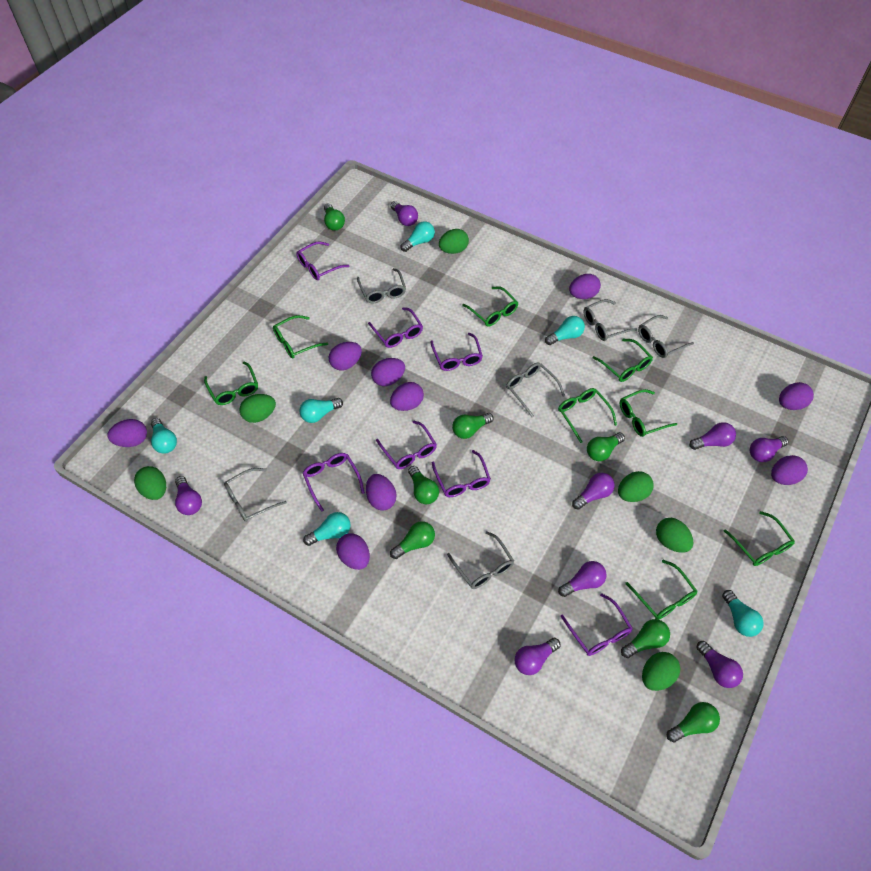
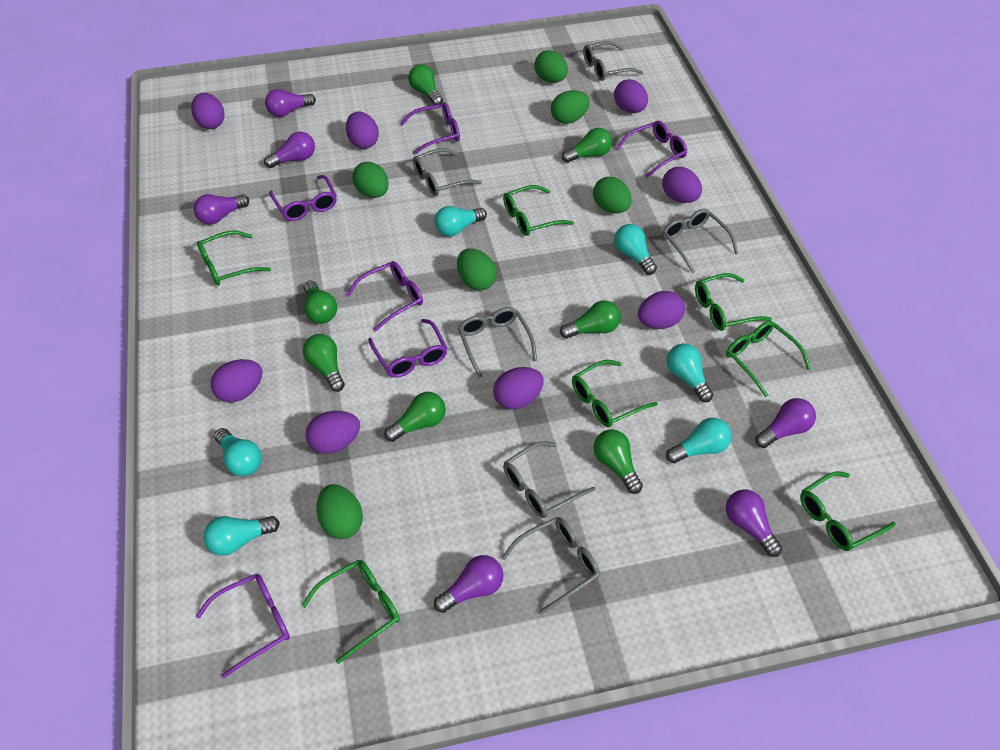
green glasses: [204,362,258,405] [273,315,328,359] [462,286,518,327] [558,388,617,443] [593,339,653,382] [620,389,677,437] [625,560,697,620] [724,511,795,566] = 8 -> [197,231,271,286] [302,560,400,664] [503,185,574,236] [572,360,658,427] [695,273,772,331] [726,321,811,397] [800,471,896,551] = 7
purple egg: [108,419,147,447] [329,342,362,371] [336,533,370,570] [366,474,396,511] [371,358,405,386] [390,382,424,411] [569,274,601,299] [771,455,808,485] [779,382,814,410] = 9 -> [191,93,225,129] [211,359,262,403] [306,411,360,454] [346,111,379,149] [493,367,544,410] [614,79,648,113] [638,291,685,329] [662,167,702,203] = 8
purple glasses: [296,241,350,280] [303,453,365,512] [368,307,423,348] [376,420,437,469] [431,333,483,371] [432,450,491,497] [560,593,633,656] = 7 -> [196,573,290,678] [269,175,337,221] [346,261,423,332] [368,319,447,378] [400,102,460,155] [616,121,687,177] = 6
purple light bulb: [175,476,202,515] [390,201,418,226] [515,638,561,675] [558,561,607,597] [572,473,615,510] [689,422,736,450] [696,641,743,688] [750,436,789,462] = 8 -> [194,194,249,224] [264,132,315,168] [265,89,316,117] [434,555,503,613] [726,489,782,557] [755,398,816,448] = 6

